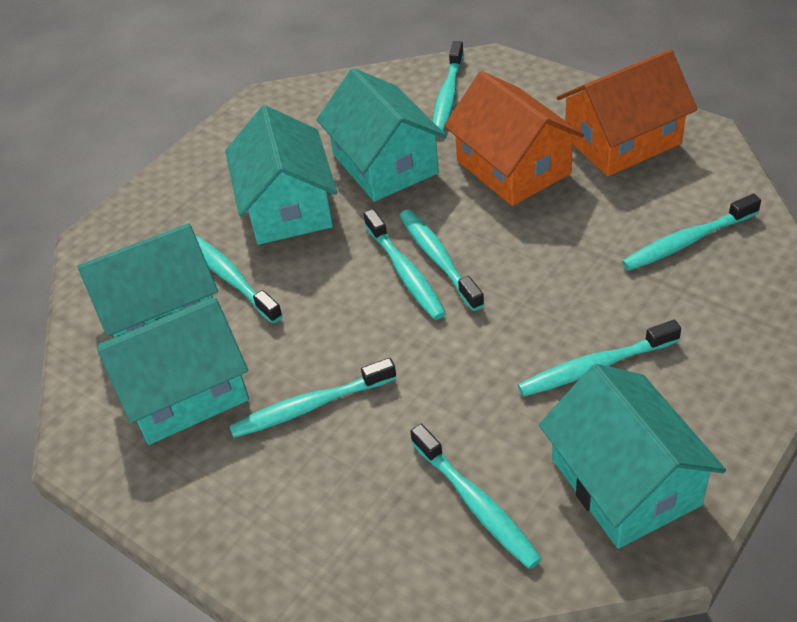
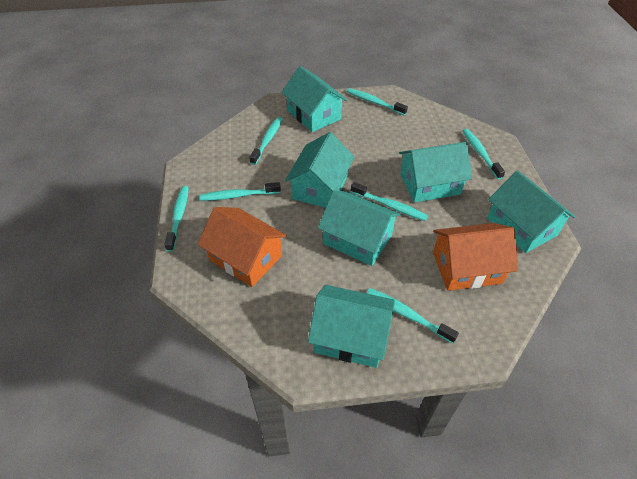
turquoise house: [78,223,218,337] [97,298,249,445] [225,105,337,245] [317,68,447,202] [539,364,726,549] = 5 -> [281,66,347,132] [285,132,355,208] [308,285,395,368] [318,190,401,266] [399,142,472,202] [487,171,575,253] = 6
turquoise toothbrush: [195,235,283,323] [229,358,396,438] [364,209,446,320] [400,209,485,311] [410,424,542,569] [433,41,464,132] [518,320,681,397] [622,194,761,271] = 8 -> [164,186,189,252] [199,182,281,201] [249,117,283,165] [347,88,408,115] [351,182,428,221] [366,288,459,344] [463,129,505,180] = 7

